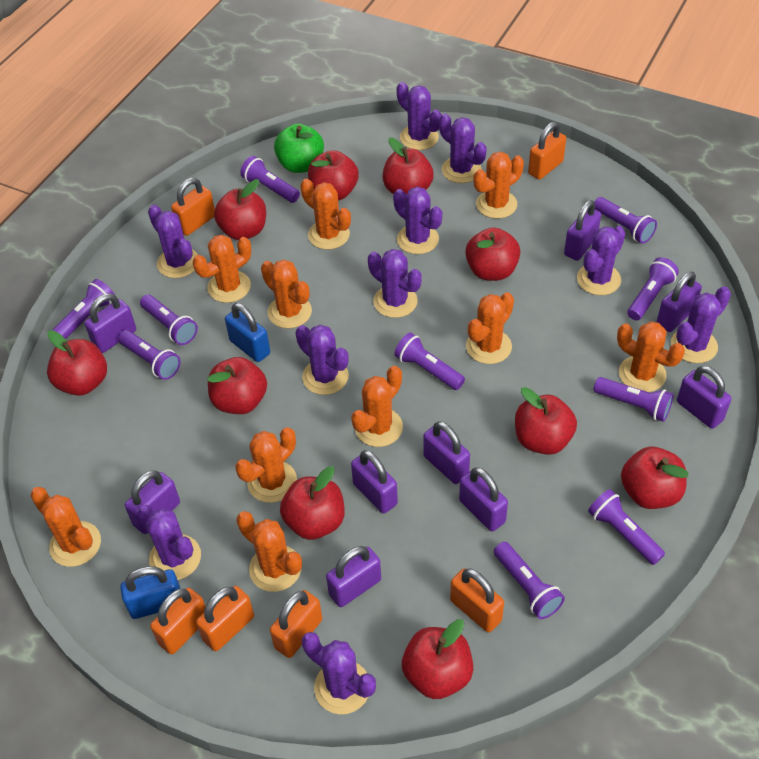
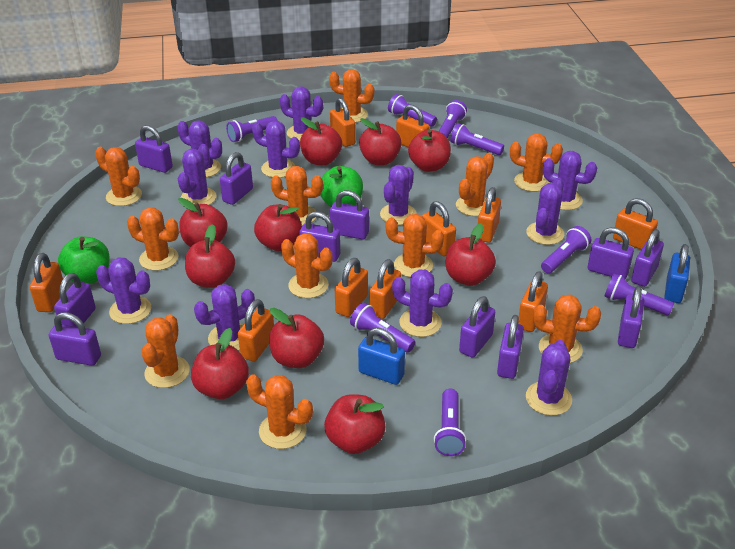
green apple: [274,124,324,173] = 1 -> [58,236,110,284] [320,166,363,207] = 2
orange cactus: [30,487,101,567] [193,235,251,303] [235,427,297,503] [236,511,302,592] [261,260,312,329] [300,179,351,250] [351,366,403,447] [466,292,514,364] [474,152,524,219] [617,321,685,392] = 10 -> [95,147,142,206] [127,207,179,271] [142,314,190,388] [246,374,313,449] [271,166,323,226] [281,233,333,298] [329,69,375,123] [386,214,444,278] [456,153,494,216] [510,133,563,192] [533,295,601,363] = 11
orange padlock: [150,588,206,654] [171,178,215,236] [196,586,254,651] [270,590,322,658] [450,568,504,632] [528,122,566,180] = 6 -> [30,253,63,312] [238,299,274,362] [330,98,356,147] [335,258,368,317] [370,259,401,319] [396,105,430,147] [422,201,456,256] [478,187,501,243] [518,271,548,332] [613,198,658,250] = 10
purple cactus: [137,505,201,580] [148,205,198,278] [295,325,349,395] [302,632,376,714] [368,249,422,318] [393,187,443,254] [396,82,442,150] [439,113,487,183] [577,226,625,295] [671,286,731,363] = 10 -> [96,258,151,324] [177,120,222,177] [178,144,217,205] [194,284,255,351] [252,121,300,178] [280,87,323,141] [380,165,417,225] [392,269,453,337] [526,178,564,245] [526,340,572,416] [543,151,597,210] = 11
purple flashlight: [53,279,115,339] [118,330,181,380] [140,295,198,345] [240,156,300,203] [394,333,465,390] [494,542,565,619] [588,489,665,565] [594,197,657,244] [594,377,674,422] [627,257,679,320] = 10 -> [226,116,278,142] [350,303,415,353] [388,94,437,127] [434,389,466,456] [439,100,467,139] [450,123,504,155] [541,226,591,273] [604,273,674,315] = 8
purple padlock: [84,293,136,353] [125,470,180,534] [326,546,381,607] [351,450,398,514] [423,421,470,484] [459,467,508,532] [564,200,601,261] [657,271,702,332] [677,366,732,429] = 9 -> [49,312,101,366] [54,273,96,327] [135,125,173,173] [220,152,253,205] [299,212,340,262] [330,190,369,240] [459,296,495,358] [497,315,524,379] [588,227,634,279] [618,286,644,348] [631,229,664,287] = 11

